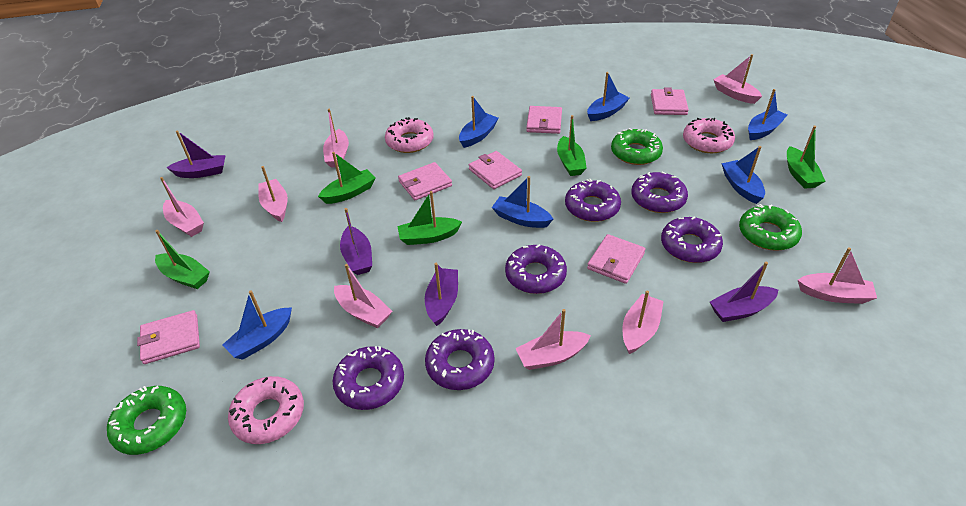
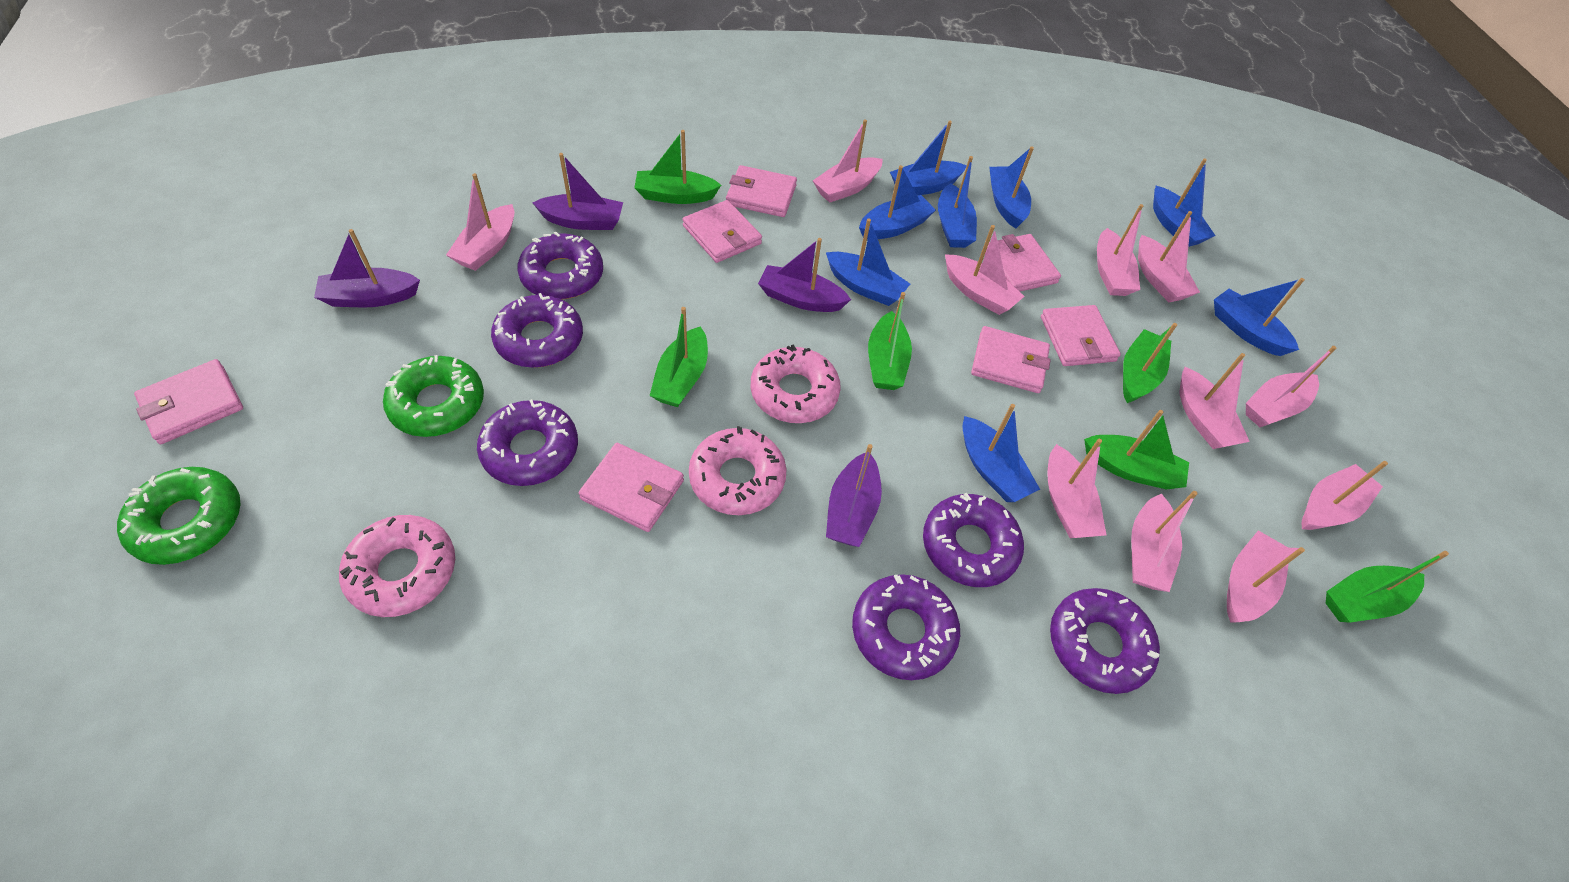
blue boat: [222,290,292,360] [459,96,498,148] [492,176,553,228] [587,72,629,121] [722,146,765,204] [748,89,787,140] = 6 -> [826,218,910,306] [859,165,936,239] [890,121,967,195] [938,156,977,248] [962,404,1040,502] [989,146,1034,229] [1153,158,1216,247] [1214,278,1305,356] = 8
green boat: [155,230,210,289] [318,152,376,204] [397,191,462,245] [557,115,587,176] [787,126,826,189] = 5 -> [634,130,721,204] [650,307,708,407] [868,292,912,390] [1084,410,1189,490] [1123,323,1177,403] [1326,551,1449,623] = 6
green donut: [107,386,186,455] [611,128,663,165] [739,204,802,251] = 3 -> [117,467,241,565] [383,355,484,437] = 2
pink boat: [160,177,204,237] [258,166,288,222] [323,109,349,167] [334,264,392,328] [515,309,591,370] [622,291,664,354] [713,54,762,104] [798,247,877,304] = 8 -> [446,173,515,271] [813,119,883,203] [945,225,1025,315] [1047,439,1107,538] [1097,204,1143,296] [1131,491,1198,592] [1138,211,1200,302] [1179,353,1250,449] [1227,530,1305,623] [1246,346,1337,427] [1302,461,1388,530] = 11
pink wallet: [137,310,200,364] [398,162,452,200] [469,151,522,189] [526,106,562,134] [587,234,646,284] [651,87,689,115] = 6 -> [134,359,243,444] [579,443,684,532] [683,200,762,263] [726,165,797,217] [971,326,1051,393] [985,234,1061,292] [1041,305,1121,366] = 7

